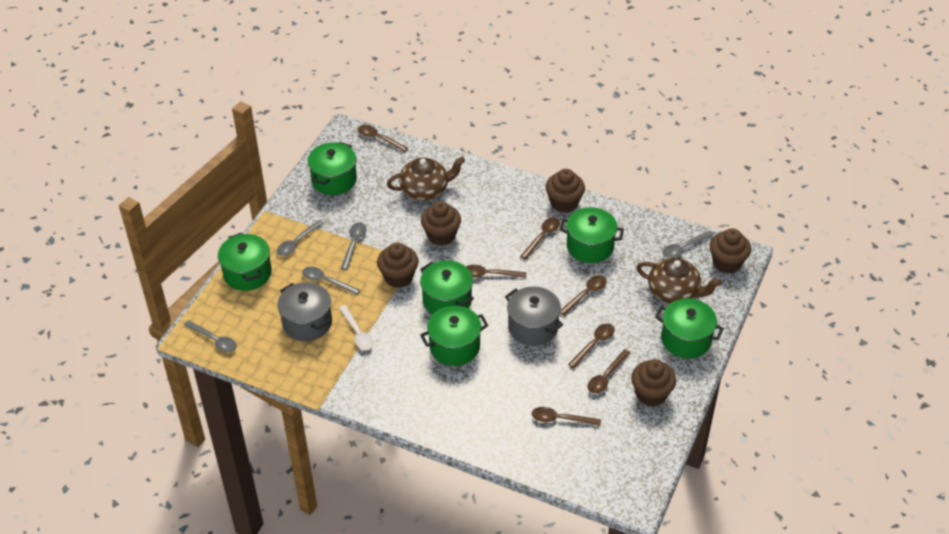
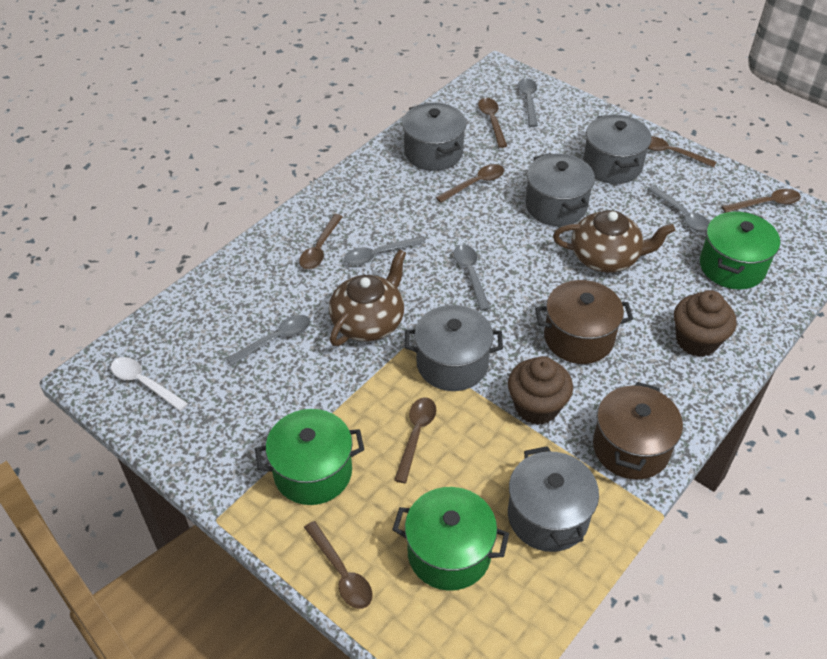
brown cupcake: [377,243,419,288] [421,201,461,246] [546,169,585,213] [631,359,676,407] [710,228,751,274] = 5 -> [508,356,573,425] [674,290,736,357] = 2
brown pot: none = 0 -> [535,280,633,364] [593,382,683,480] = 2
green pot: [218,233,272,291] [308,142,357,195] [420,260,474,314] [420,306,488,366] [559,207,624,263] [655,298,724,359] = 6 -> [255,409,364,505] [392,487,509,591] [700,211,780,289] = 3
grey pot: [277,282,332,341] [505,286,563,346] = 2 -> [402,103,466,171] [405,305,503,391] [508,446,599,552] [525,153,595,226] [583,114,652,184] = 5

